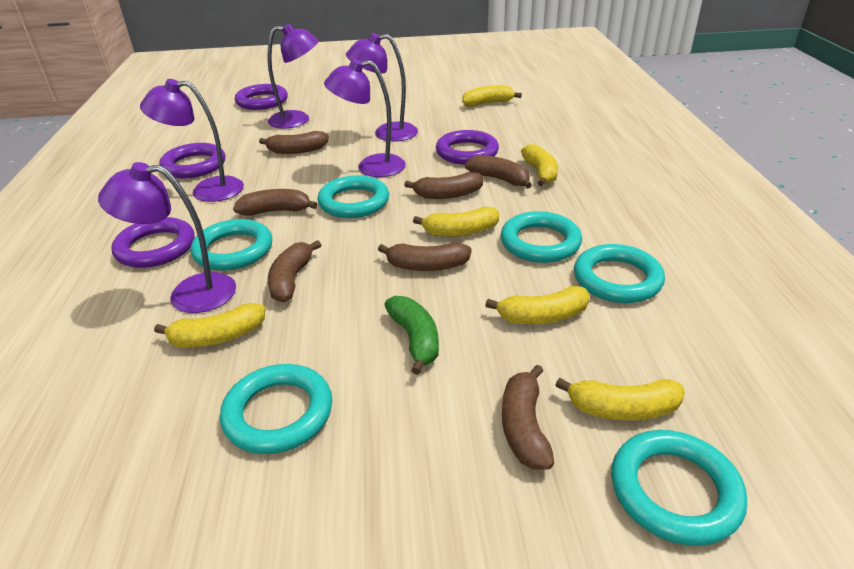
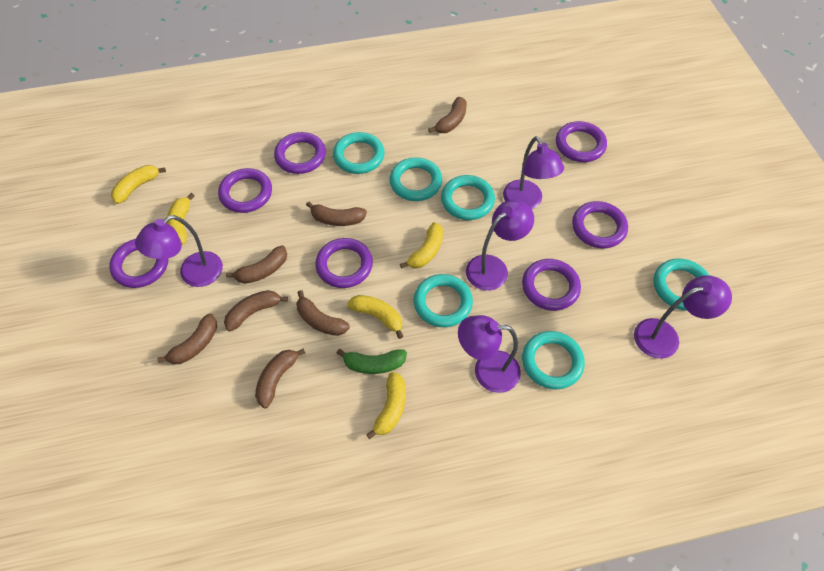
purple ring: [111,217,195,268] [159,143,225,179] [235,84,288,110] [436,130,499,165] = 4 -> [109,239,168,288] [218,168,272,213] [274,132,326,174] [315,238,373,288] [522,259,581,311] [556,121,607,162] [572,201,628,248] = 7
yellow banana: [154,303,265,347] [413,207,499,237] [462,85,522,107] [485,286,590,324] [521,144,558,186] [555,378,685,421] = 6 -> [111,165,166,204] [166,193,195,245] [347,295,404,339] [366,372,406,439] [400,222,443,269] = 5

